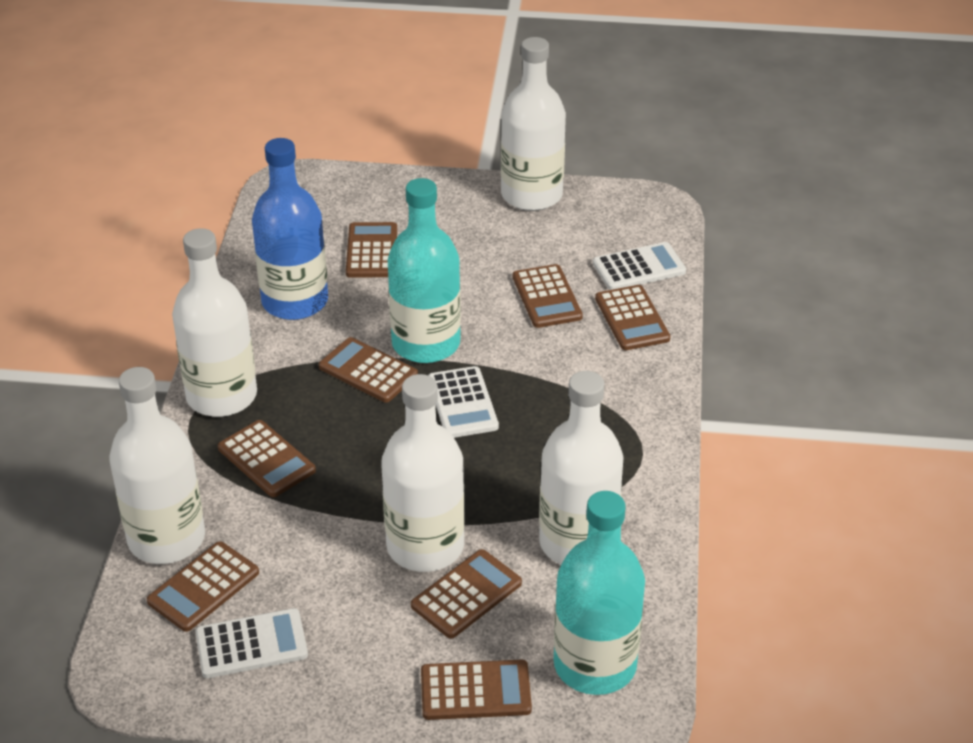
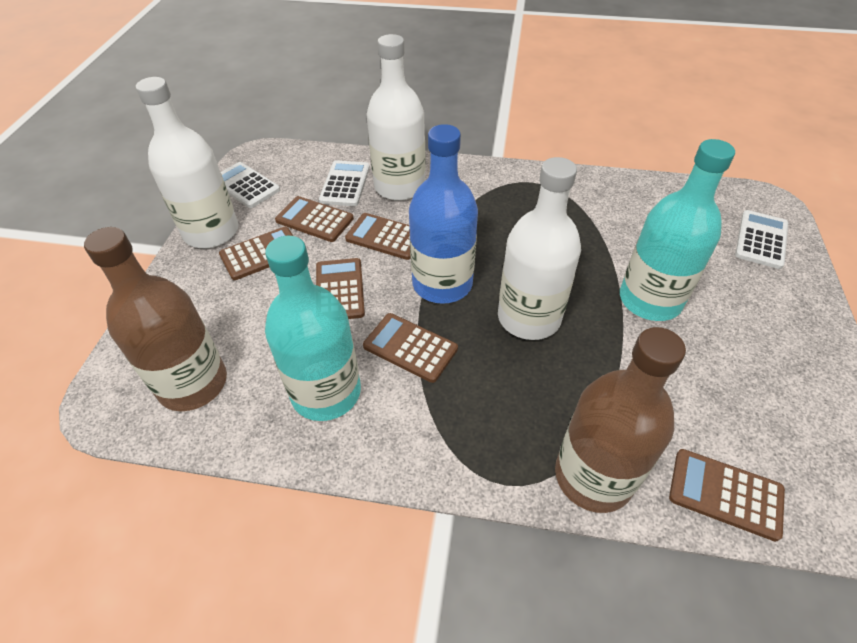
brown bottle: none = 0 -> [84,227,227,411] [555,327,686,513] = 2
brown calculator: [147,541,259,632] [218,420,316,497] [319,337,418,403] [346,222,397,278] [411,549,522,639] [421,659,532,720] [513,264,583,328] [595,285,670,350] = 8 -> [219,227,293,280] [275,196,354,242] [316,258,365,319] [345,213,411,260] [363,313,458,383] [669,449,785,542] = 6
white bottle: [109,367,205,564] [172,228,257,417] [381,374,465,572] [501,37,566,211] [539,371,623,564] = 5 -> [136,77,238,248] [366,34,426,201] [498,157,581,340] = 3

